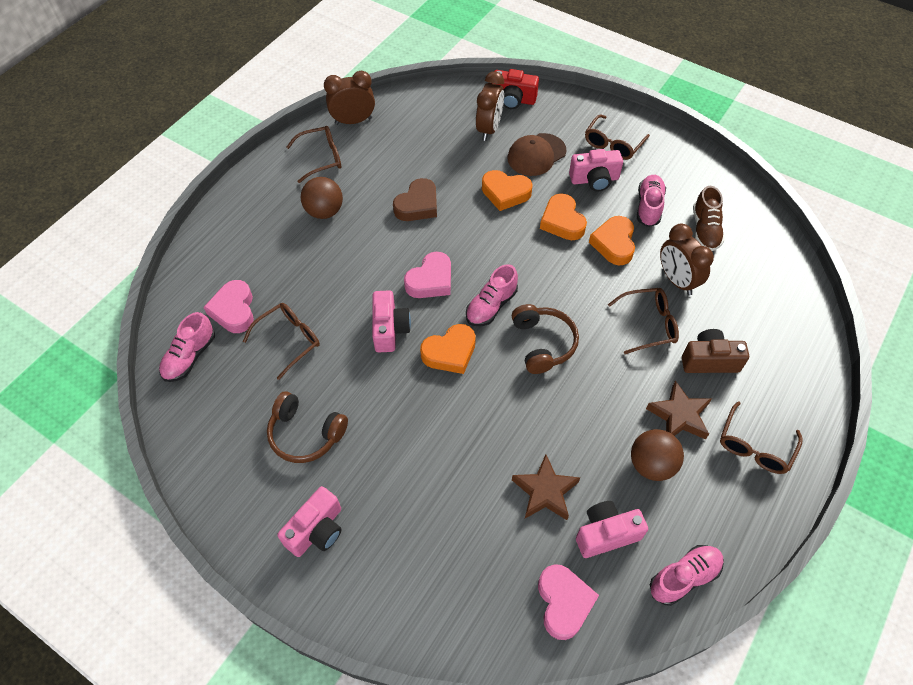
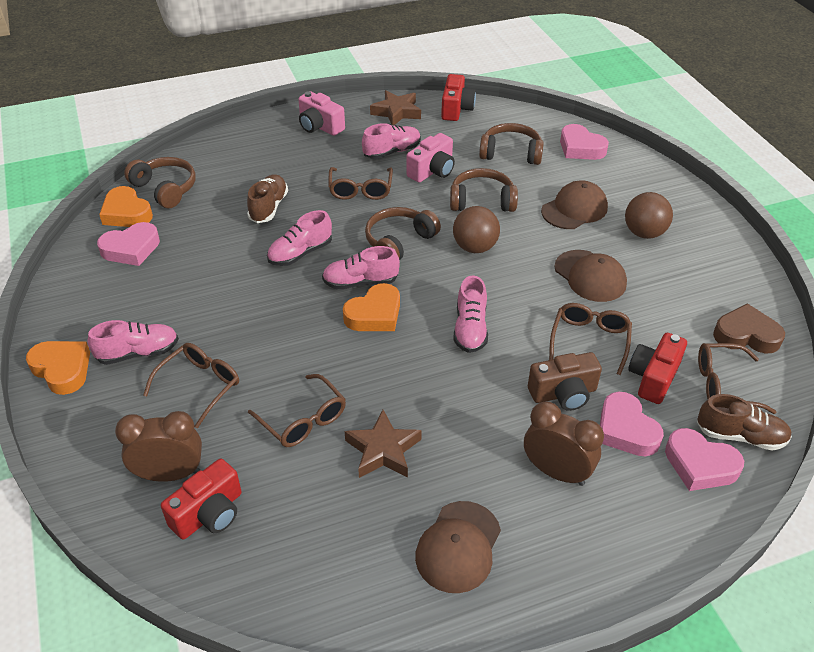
brown cap: [507,133,566,176] = 1 -> [415,501,501,593] [541,181,608,229] [554,250,627,302] = 3
brown clock: [324,71,375,125] [476,71,504,141] [660,224,714,295] = 3 -> [115,411,202,482] [524,401,604,486] = 2
brown headphones: [267,391,348,463] [512,304,579,374] = 2 -> [124,157,196,208] [365,207,441,260] [450,168,518,212] [479,123,544,165] = 4
brown shoe: [693,186,724,251] = 1 -> [247,174,288,223] [697,394,792,451] = 2
orange heart: [420,324,476,374] [482,170,532,211] [540,193,587,240] [589,216,635,265] = 4 -> [26,341,90,395] [99,186,153,227] [343,283,400,331] = 3
pink camera: [277,486,342,557] [372,290,411,352] [569,149,623,191] [576,501,648,558] = 4 -> [298,91,345,136] [406,133,455,182] = 2
pink heart: [203,280,254,333] [404,252,451,298] [538,564,599,640] = 3 -> [97,222,160,266] [560,124,609,160] [600,392,664,457] [665,428,744,491] = 4
pink shoe: [159,312,215,382] [466,265,518,326] [637,175,666,227] [650,545,724,606] = 4 -> [88,320,179,365] [267,210,332,266] [322,246,400,289] [362,123,421,159] [453,275,488,353] = 5
red camera: [493,69,539,109] = 1 -> [161,459,241,540] [441,74,476,121] [628,333,687,404] = 3

